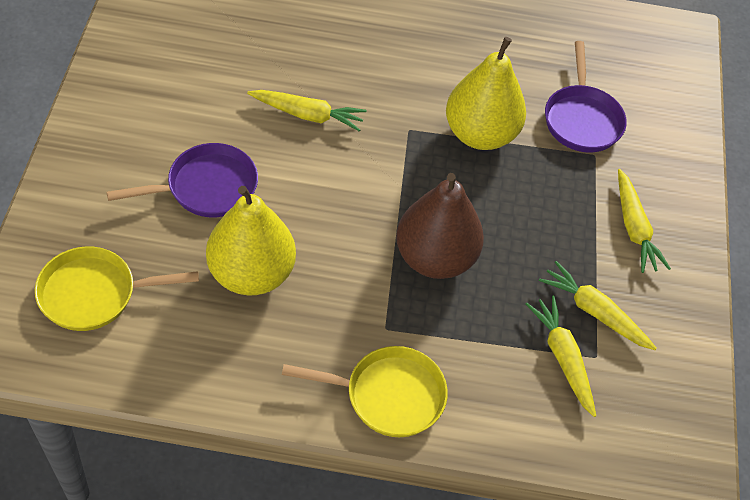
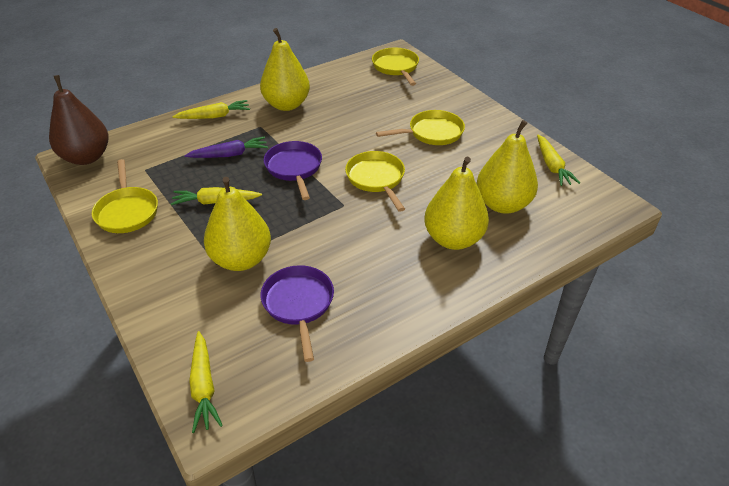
purple carrot: none = 0 -> [184,137,268,158] = 1
yellow pan: [35,247,199,331] [282,346,448,437] = 2 -> [92,159,158,233] [345,151,405,212] [372,47,419,86] [376,110,465,145] = 4
yellow pear: [206,186,296,295] [446,37,526,150] = 2 -> [204,177,271,271] [260,28,310,111] [424,157,489,250] [476,120,538,214] = 4

